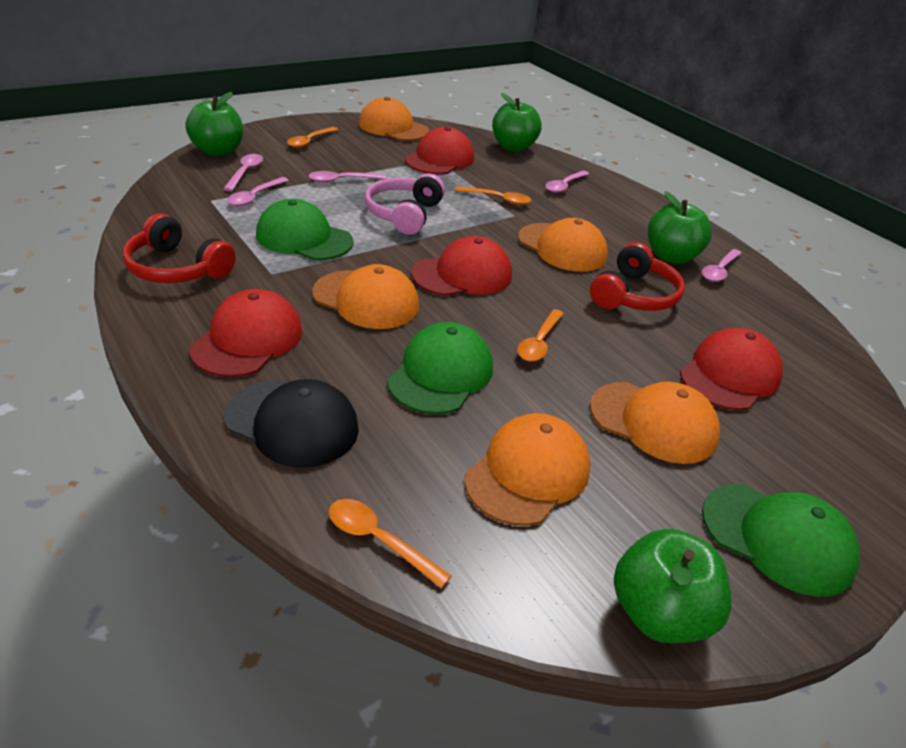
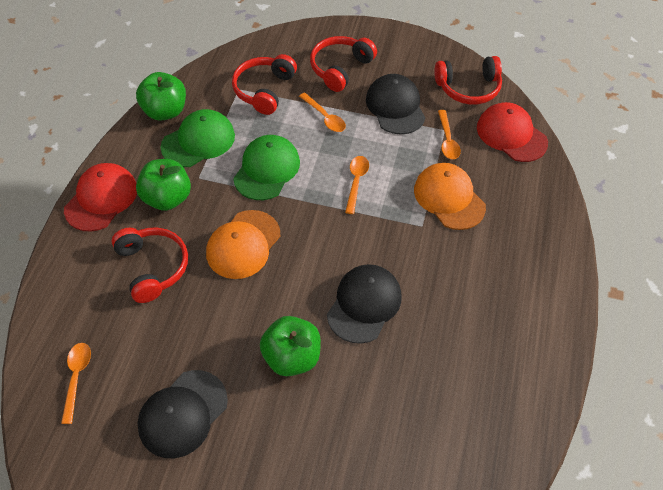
black cap: [224,379,359,468] = 1 -> [138,370,228,458] [327,264,402,344] [366,74,425,134] = 3
green apple: [185,92,243,156] [492,93,542,152] [614,529,732,643] [648,191,712,264] = 4 -> [136,72,186,121] [136,159,191,211] [260,316,321,376] = 3
green cap: [256,199,353,260] [387,322,493,414] [702,484,860,597] = 3 -> [160,109,235,167] [233,135,300,200] = 2
orange cap: [312,264,419,329] [359,97,429,141] [464,413,591,526] [518,218,608,272] [590,382,720,464] = 5 -> [206,210,280,279] [414,163,486,230] = 2
pink headphones: [364,173,445,235] = 1 -> none = 0
pink spoon: [223,154,263,191] [227,177,289,206] [308,171,386,183] [545,171,589,193] [702,249,742,282] = 5 -> none = 0
red cap: [189,289,303,377] [405,127,474,175] [411,236,512,296] [680,328,783,410] = 4 -> [64,163,137,231] [477,102,548,162] = 2
red headphones: [123,213,235,283] [590,242,685,311] = 2 -> [111,228,188,303] [232,54,297,115] [310,36,377,92] [434,56,502,105] = 4

